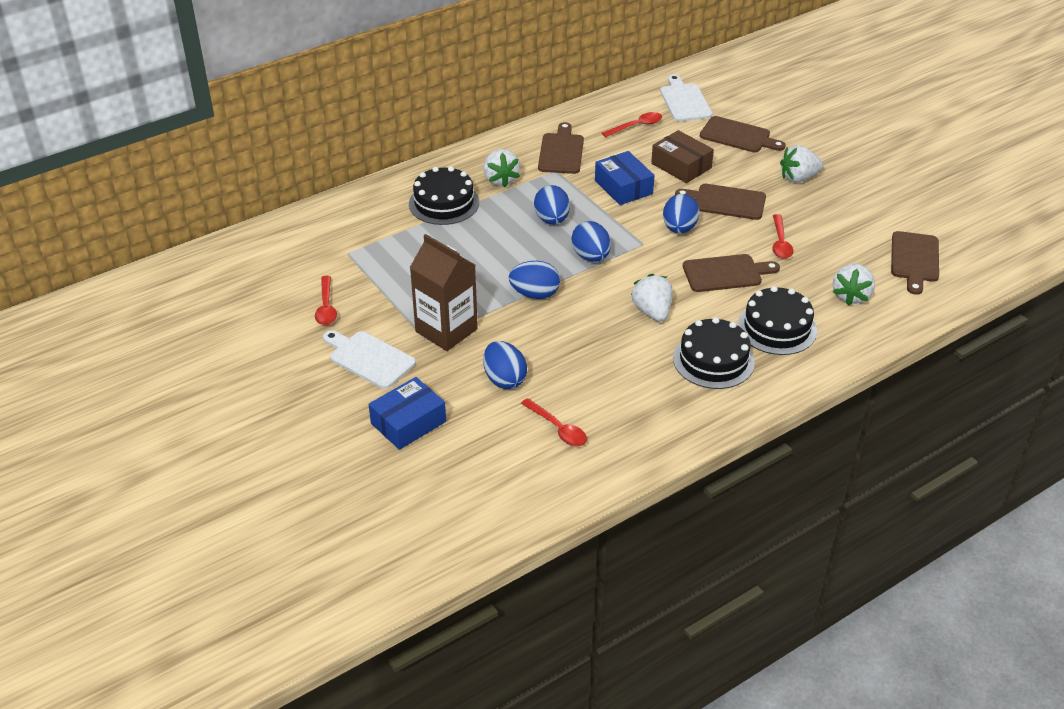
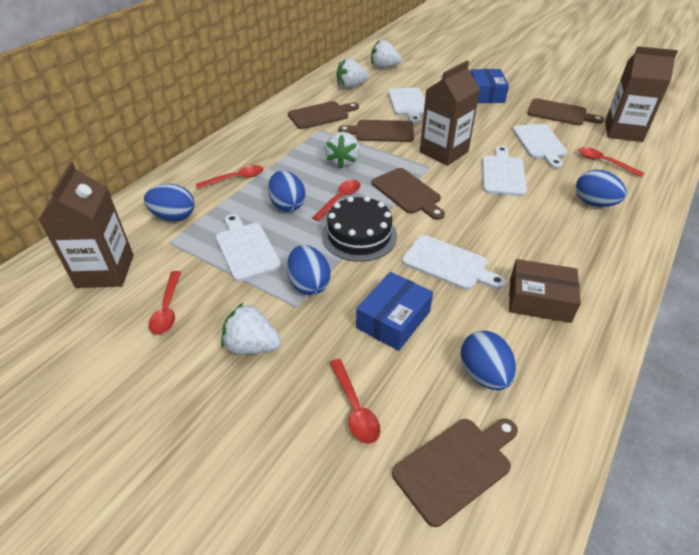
black cake: [409,166,479,225] [673,317,755,389] [738,286,817,355] = 3 -> [322,196,397,262] = 1
brown carton: [410,234,478,351] = 1 -> [39,162,134,288] [420,61,480,166] [605,46,678,142] = 3
red spoon: [315,276,337,325] [521,398,587,446] [602,112,662,137] [772,214,793,259] = 4 -> [148,271,181,335] [196,165,264,189] [312,180,360,221] [330,359,380,444] [579,147,644,177] = 5
white cutting board: [323,330,416,389] [660,74,712,121] = 2 -> [216,214,281,282] [388,87,425,124] [402,235,506,290] [482,146,527,196] [513,124,567,169] = 5

